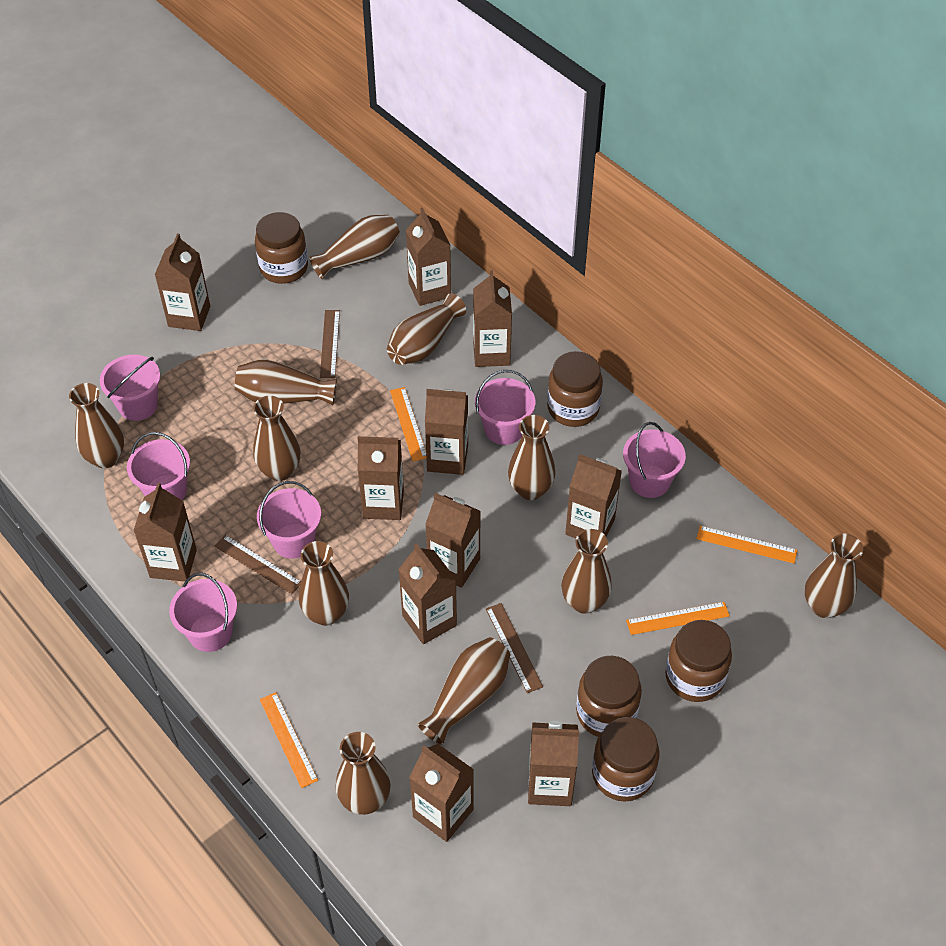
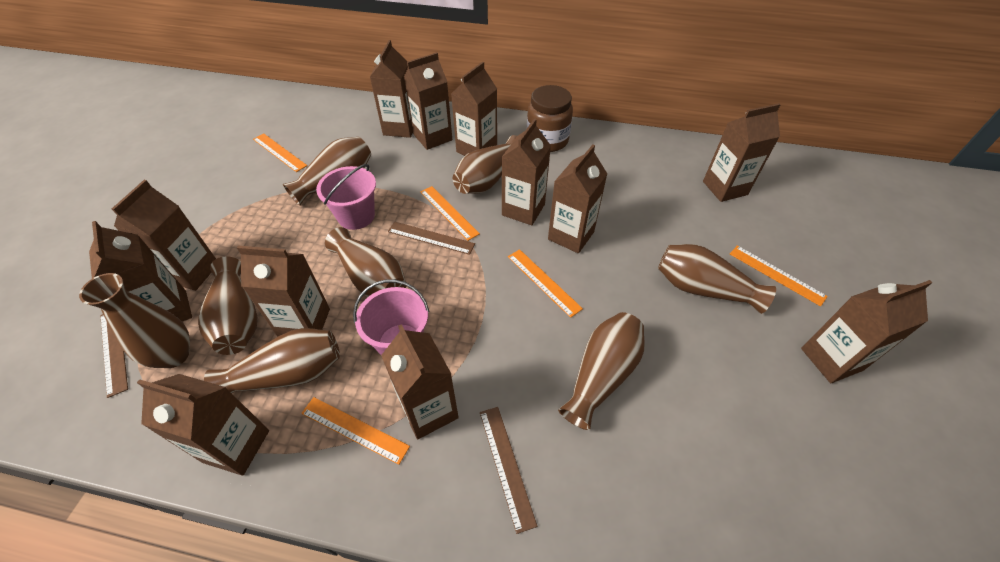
brown carton: [133,483,197,582] [155,233,210,331] [358,436,404,520] [398,543,457,644] [406,208,451,306] [409,744,474,842] [425,389,468,475] [425,493,481,588] [473,270,512,367] [528,721,579,806] [565,454,622,538] = 11 -> [89,221,192,322] [112,180,216,291] [137,374,269,476] [237,246,330,337] [370,40,413,138] [381,324,459,439] [404,52,452,150] [451,62,497,156] [502,118,551,225] [548,145,607,253] [703,103,781,202] [801,280,933,383] = 12
brown jar: [255,212,308,284] [547,351,603,427] [576,656,642,737] [592,717,660,801] [665,620,732,702] = 5 -> [527,85,573,152] = 1
brown vase: [69,383,124,468] [235,360,337,405] [253,396,300,481] [299,541,349,626] [309,215,400,279] [336,732,391,815] [387,293,466,365] [417,637,510,745] [508,415,555,500] [561,529,612,614] [805,534,863,618] = 11 -> [79,273,190,368] [198,256,258,355] [204,328,340,393] [283,137,371,206] [325,227,406,297] [453,135,517,194] [558,312,645,430] [658,244,776,314] = 8
orange ruler: [260,692,318,788] [390,387,426,461] [626,602,730,635] [696,526,797,563] = 4 -> [253,133,307,172] [301,397,410,465] [420,186,480,241] [508,249,583,318] [730,246,828,306] = 5
pink bucket: [99,355,160,421] [127,432,190,500] [169,573,237,652] [257,481,321,559] [475,370,535,445] [623,422,686,498] = 6 -> [316,164,376,230] [353,279,429,355] = 2

